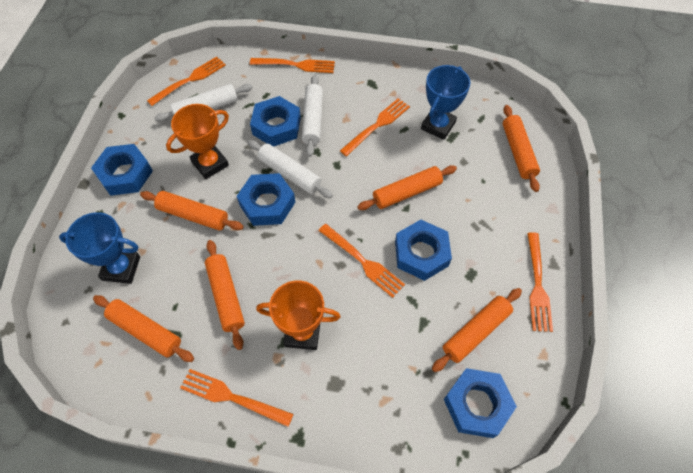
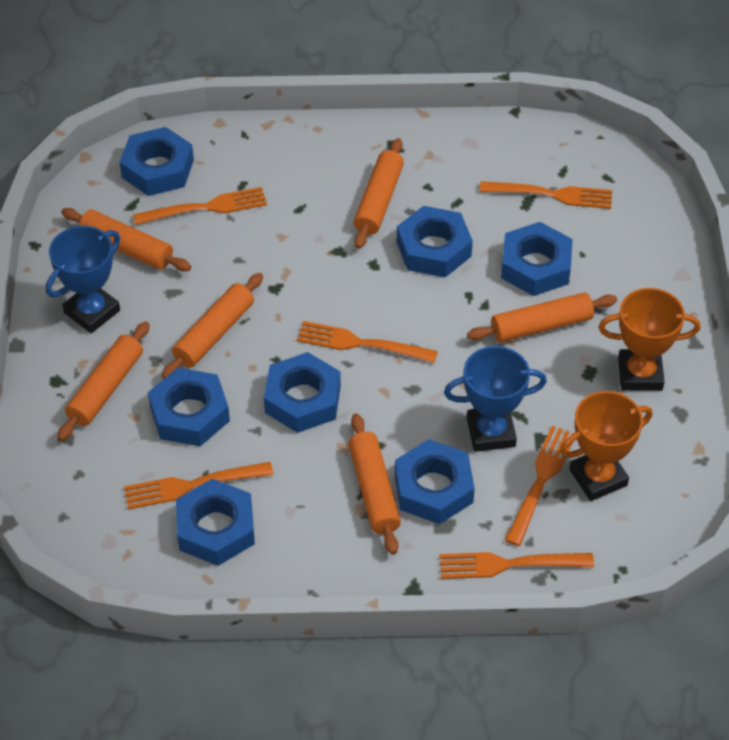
blue nut: [91,144,153,196] [237,173,295,226] [250,96,301,147] [395,220,452,281] [444,368,517,438] = 5 -> [120,127,194,196] [148,368,230,446] [176,479,255,566] [264,352,341,433] [395,439,475,524] [397,206,473,277] [501,222,573,296] = 7
white rolling pin: [154,84,253,122] [247,140,333,198] [302,75,323,157] = 3 -> none = 0

